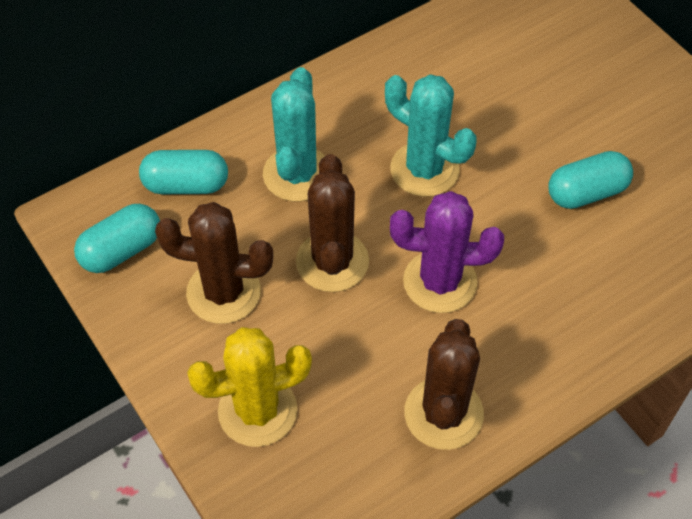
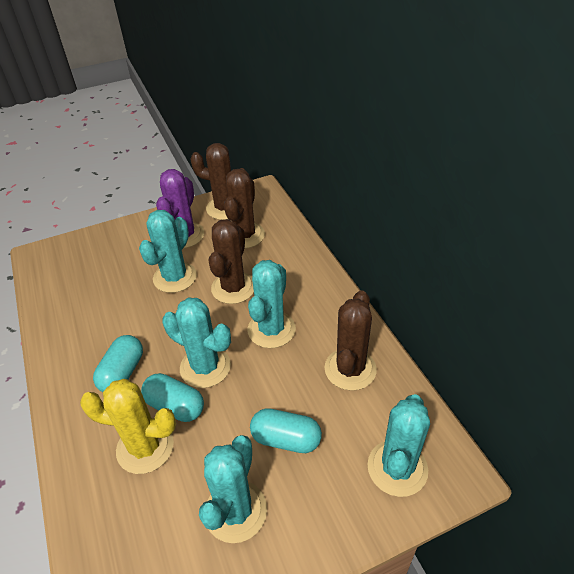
brown cactus: [155,202,273,324] [296,154,369,292] [404,319,484,450] = 3 -> [190,143,247,220] [208,219,254,304] [224,169,265,249] [325,290,377,391] = 4
turquoise cactus: [263,67,325,202] [385,74,477,197] = 2 -> [139,210,197,293] [162,298,231,388] [199,435,267,543] [248,260,296,348] [367,394,430,497] = 5

